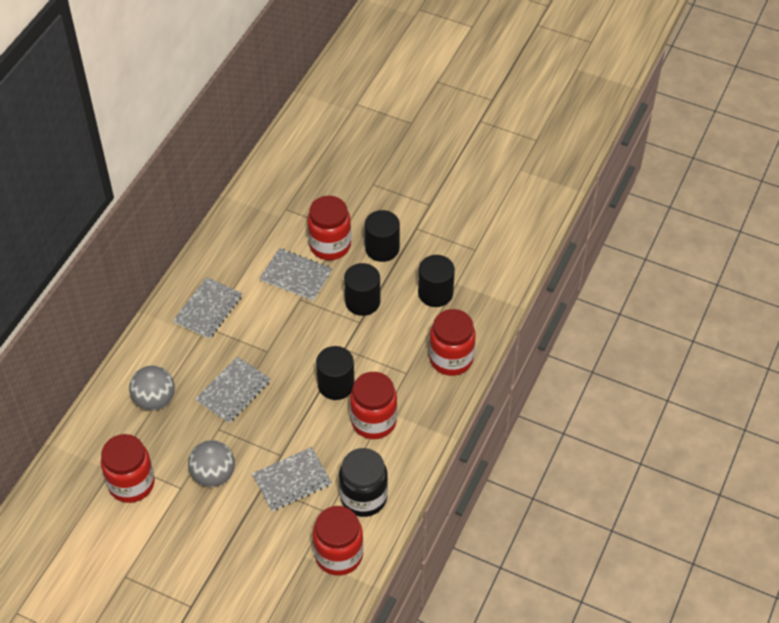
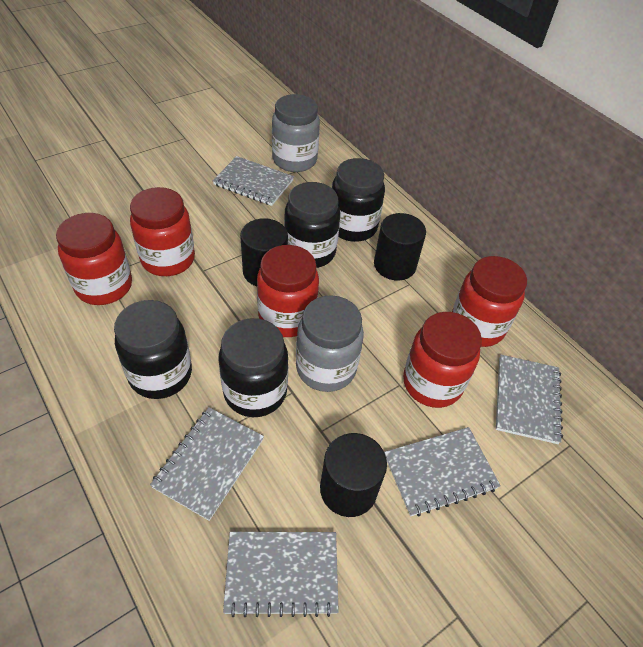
black cylinder: [316,346,354,400] [344,263,380,316] [365,210,400,262] [418,255,455,307] = 4 -> [240,218,288,286] [320,433,387,517] [374,213,426,280] = 3
black jar: [339,448,388,517] = 1 -> [114,300,192,399] [219,318,288,417] [284,182,340,268] [332,158,385,242] = 4
grey ball: [129,366,175,411] [188,440,235,487] = 2 -> none = 0
grey jar: none = 0 -> [272,94,320,172] [296,295,364,392] = 2
grey notebook: [173,277,242,339] [195,356,271,423] [252,447,332,511] [260,248,332,301] = 4 -> [150,407,264,521] [213,156,294,206] [223,532,339,617] [384,427,501,516] [496,355,563,444] = 5

